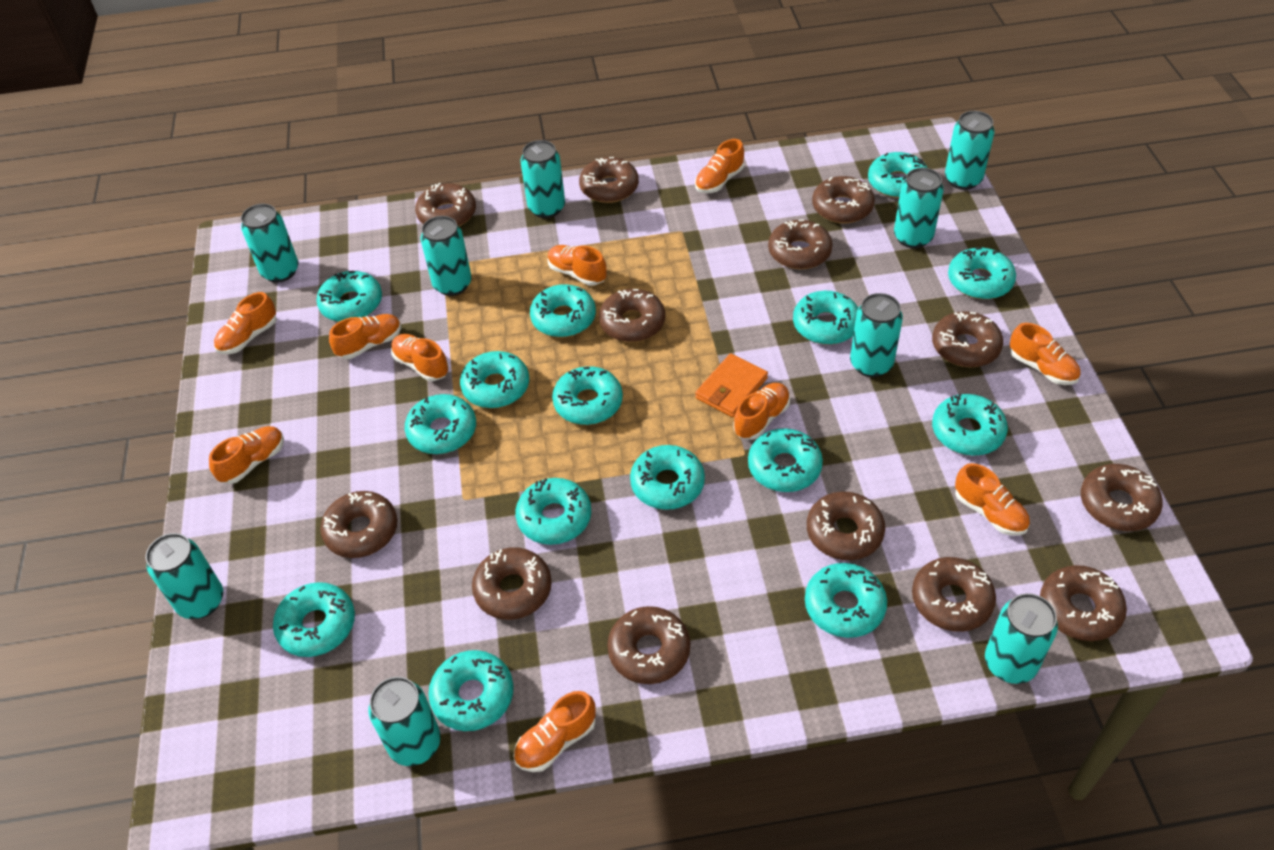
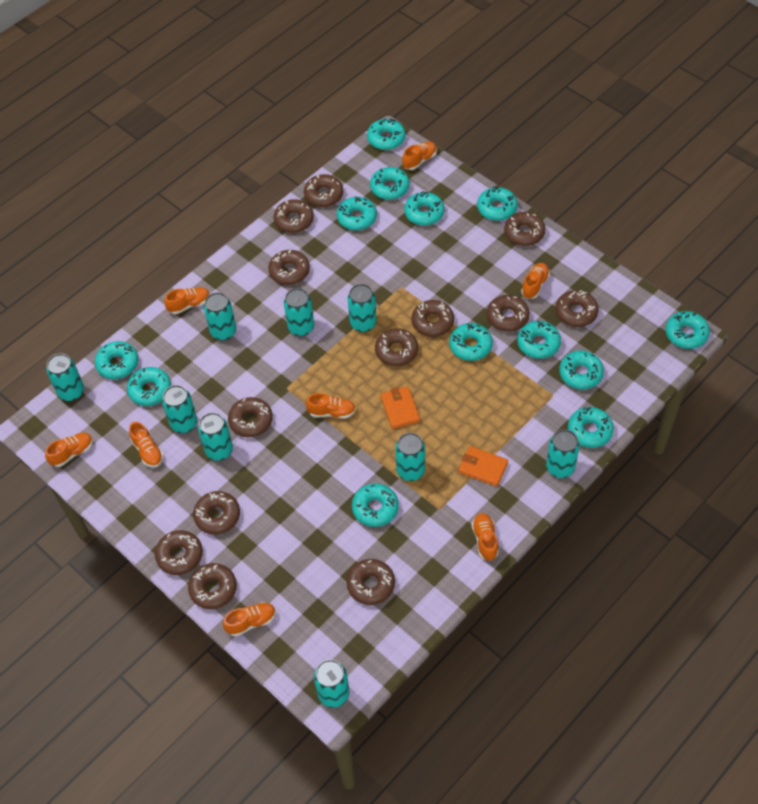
orange shoe: [209,426,284,484] [214,292,277,354] [329,314,401,359] [391,334,449,381] [513,691,596,772] [548,245,606,286] [695,139,744,193] [733,383,790,440] [955,463,1030,535] [1010,323,1080,385] = 10 -> [45,433,93,467] [129,422,163,468] [164,287,210,314] [223,602,276,637] [306,393,356,419] [402,141,437,170] [471,513,499,561] [521,263,550,299] = 8
orange wallet: [695,354,768,417] = 1 -> [381,386,420,429] [459,446,508,487] = 2
turquoise donut: [273,582,355,657] [316,271,382,322] [405,394,476,454] [428,650,514,731] [460,351,529,408] [515,478,591,545] [530,284,596,337] [552,366,623,425] [630,445,705,510] [748,428,823,492] [793,291,858,345] [805,563,887,638] [868,152,928,198] [932,394,1008,456] [948,247,1016,299] = 15 -> [95,341,138,379] [127,367,171,406] [337,197,377,230] [352,484,399,527] [367,118,406,150] [370,167,410,200] [404,191,445,226] [449,323,493,361] [477,187,518,221] [517,321,561,359] [559,351,604,389] [568,407,614,448] [665,311,710,349] = 13

